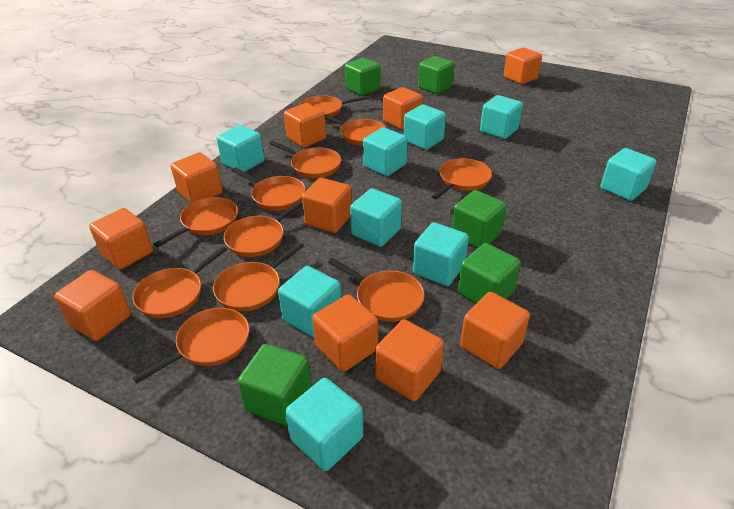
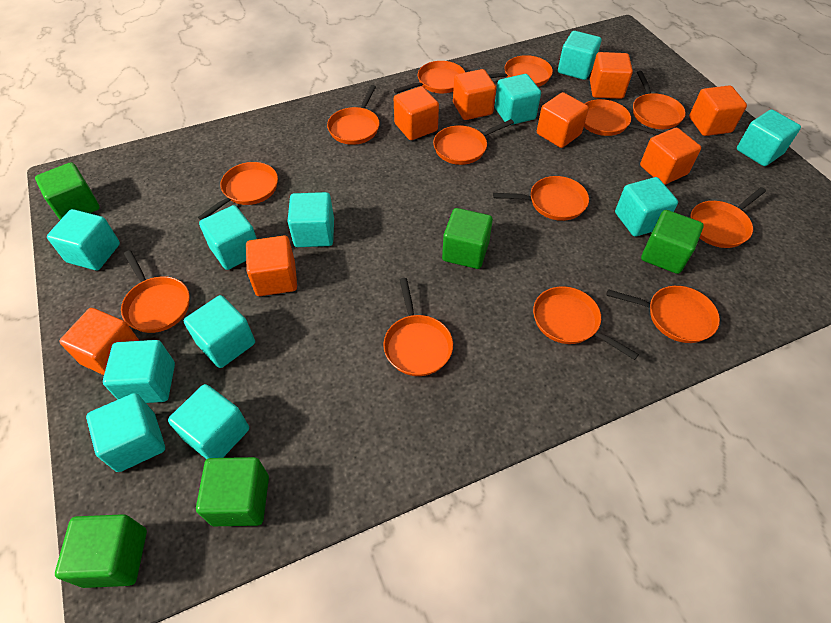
orange cube: [54,270,131,341] [89,208,153,270] [171,152,223,203] [284,103,326,148] [302,178,352,233] [312,294,378,372] [375,319,444,401] [383,87,423,130] [460,292,530,369] [504,48,542,84] = 10 -> [59,308,140,375] [246,236,297,296] [394,86,439,140] [453,69,496,120] [537,92,589,148] [590,52,633,99] [640,128,701,185] [689,85,747,136] = 8
orange pan: [132,308,249,383] [133,246,227,318] [153,197,238,248] [213,242,304,311] [224,200,303,257] [232,167,306,211] [270,141,341,178] [299,95,369,117] [325,115,386,145] [328,258,425,322] [432,158,492,199] = 11 -> [121,250,190,333] [198,162,278,220] [327,85,380,145] [383,278,453,376] [394,61,465,94] [433,119,514,165] [488,55,553,87] [493,176,589,221] [533,286,639,360] [584,99,663,136] [607,286,720,343] [633,71,686,129] [690,187,766,248] = 13
turquoise cube: [216,125,265,172] [278,266,341,337] [285,378,363,471] [350,188,402,247] [363,127,407,176] [404,105,446,150] [413,222,469,286] [480,95,523,139] [600,148,657,201] = 9 -> [47,209,120,270] [86,393,165,472] [103,340,175,403] [168,384,249,459] [184,295,255,368] [199,205,257,270] [287,192,334,247] [494,74,541,125] [558,31,601,80] [615,177,678,237] [737,110,801,166] = 11

